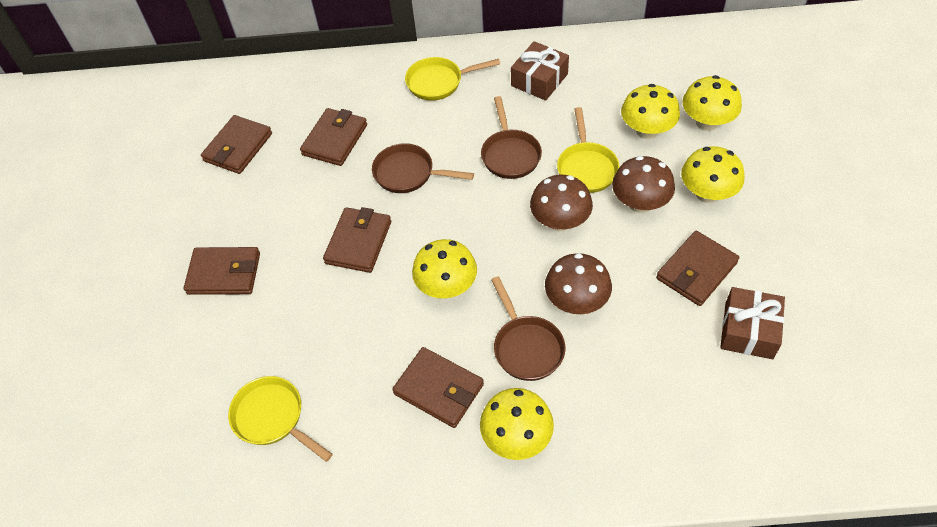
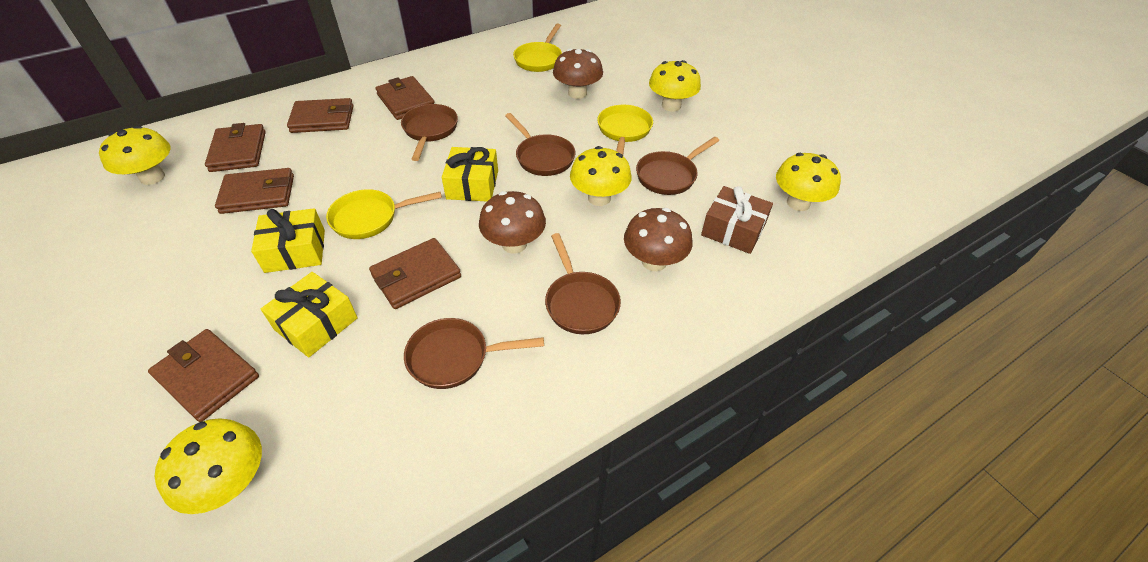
brown gift: [511,41,569,101] [720,287,785,359] = 2 -> [701,186,773,254] = 1
brown pan: [372,143,474,193] [481,96,542,179] [491,276,565,381] = 3 -> [401,104,458,161] [404,318,544,389] [505,113,575,176] [545,233,621,334] [636,137,719,195] = 5
yellow gift: none = 0 -> [251,208,325,273] [261,272,358,357] [442,147,498,201] = 3

